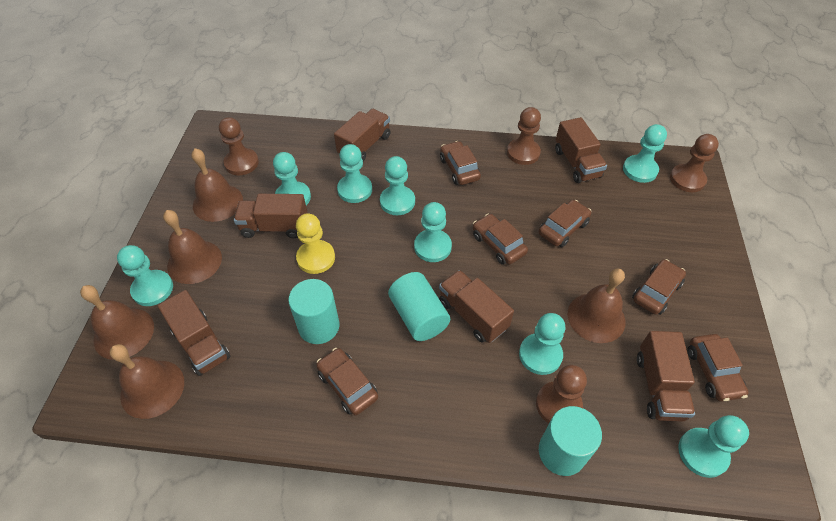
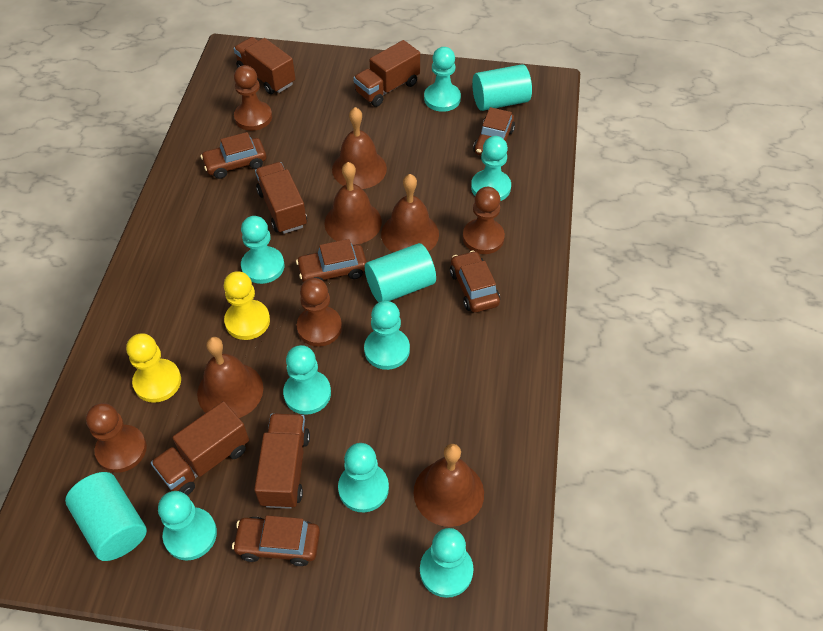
brown car: [316,348,378,415] [440,141,481,185] [473,214,528,265] [539,200,591,247] [632,259,686,315] [688,334,749,402] = 6 -> [201,132,266,179] [232,516,320,566] [296,239,367,282] [450,250,500,313] [473,107,515,155] = 5
brown truck: [158,290,231,376] [234,194,308,238] [334,109,391,161] [439,270,514,343] [555,117,607,183] [637,331,695,422] = 6 -> [151,401,249,495] [234,37,295,94] [254,413,310,509] [255,162,307,234] [353,40,420,107] = 5
yellow pawn: [296,213,335,274] = 1 -> [126,333,181,403] [224,271,270,340] = 2

